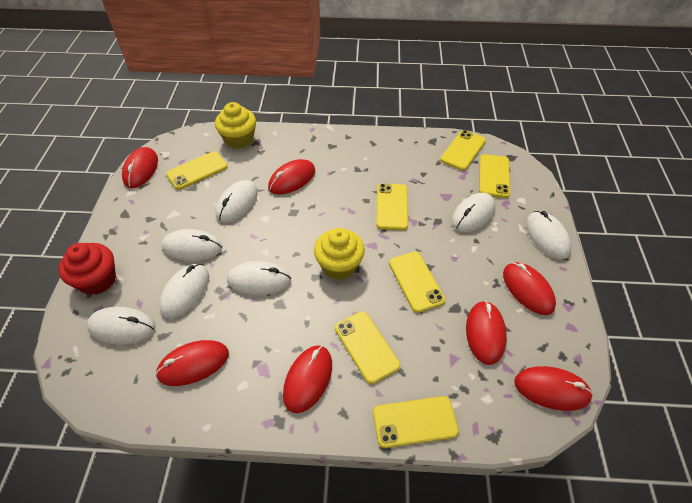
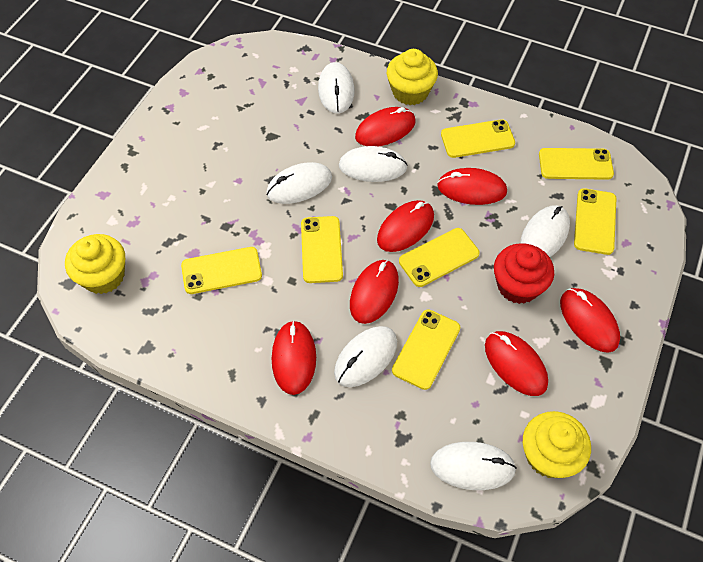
white mouse: [87,307,155,345] [159,264,209,319] [162,229,222,261] [216,180,258,223] [227,261,291,295] [452,193,495,232] [526,211,571,259] = 7 -> [266,162,332,204] [318,62,354,114] [334,326,397,387] [339,146,408,182] [430,442,517,490] [520,205,570,257] = 6
yellow cupcake: [215,102,256,149] [314,228,365,280] = 2 -> [65,234,125,294] [387,49,438,105] [523,411,591,478] = 3

